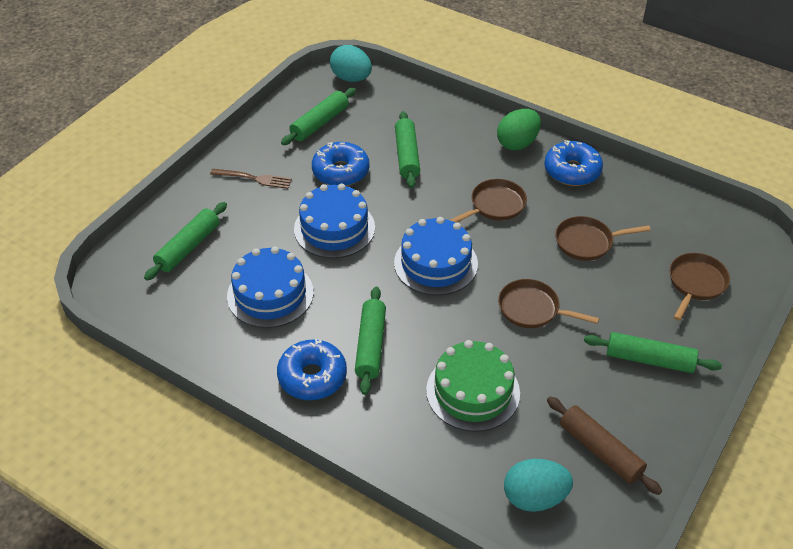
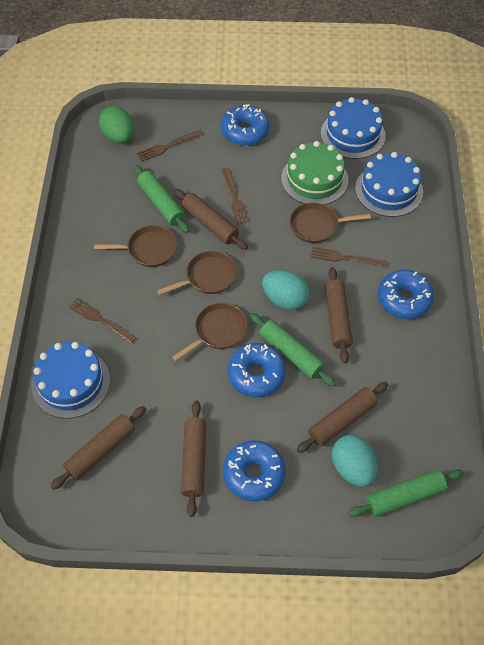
blue donut: [277,339,347,400] [312,142,369,186] [544,140,603,186] = 3 -> [221,104,270,145] [223,441,286,501] [228,343,286,397] [378,269,434,319] = 4
brown fork: [210,169,292,189] = 1 -> [69,298,136,344] [137,130,203,162] [222,168,250,225] [311,247,387,268] = 4
brown rolling pin: [547,397,662,495] = 1 -> [50,406,146,490] [174,189,248,250] [181,401,206,517] [297,382,388,453] [325,267,353,363] = 5
green rolling pin: [144,202,227,281] [281,88,356,145] [355,287,386,395] [395,111,420,188] [584,332,722,373] = 5 -> [134,165,189,233] [250,313,336,386] [348,469,463,517] = 3

